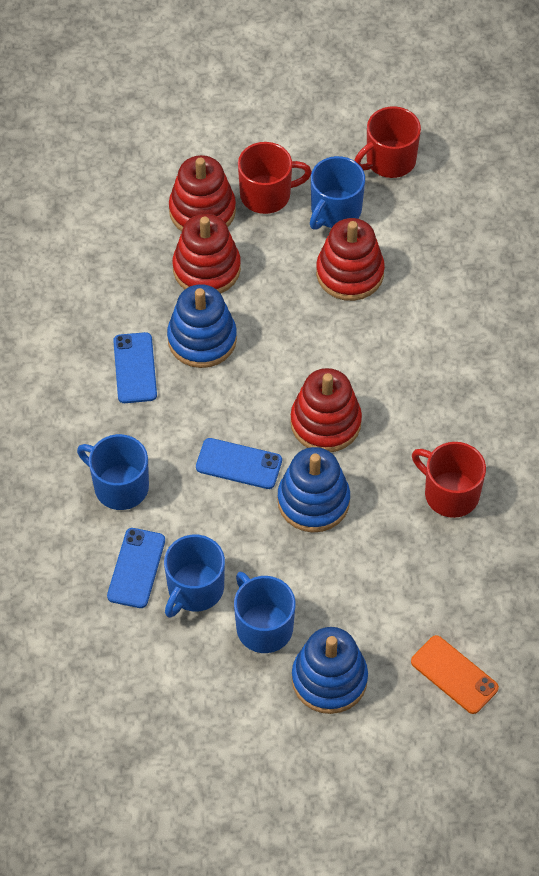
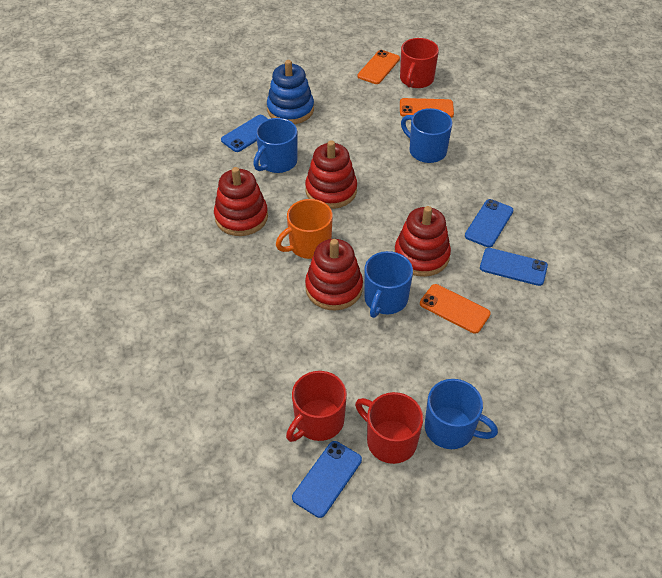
blue phone: [107,528,165,608] [113,332,157,403] [196,438,282,489] = 3 -> [221,115,268,152] [292,441,362,518] [465,199,513,248] [480,248,548,286] = 4
blue stacking toy: [167,284,237,368] [277,447,350,532] [292,627,368,714] = 3 -> [267,60,314,124] = 1
orange mug: none = 0 -> [276,199,333,259] = 1
orange phone: [411,635,499,714] = 1 -> [358,50,400,84] [400,98,454,118] [420,284,491,334] = 3

